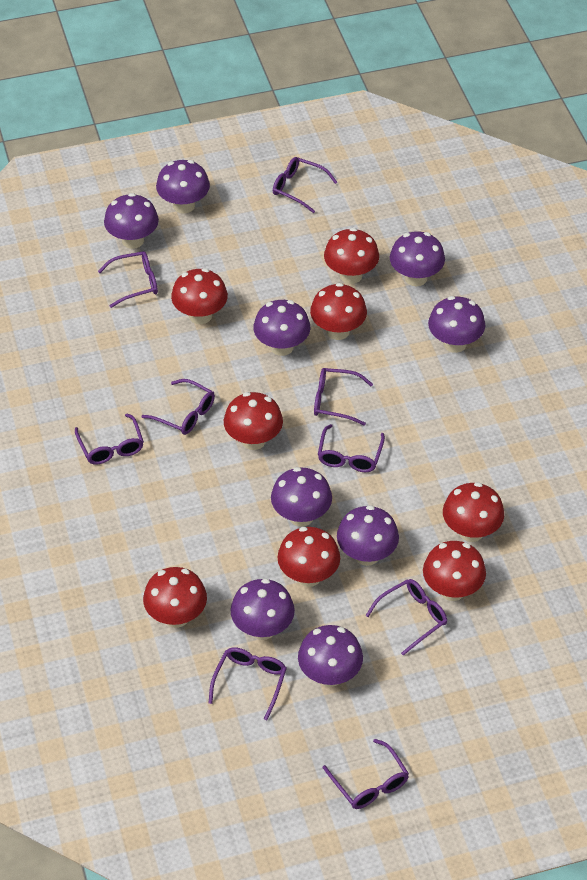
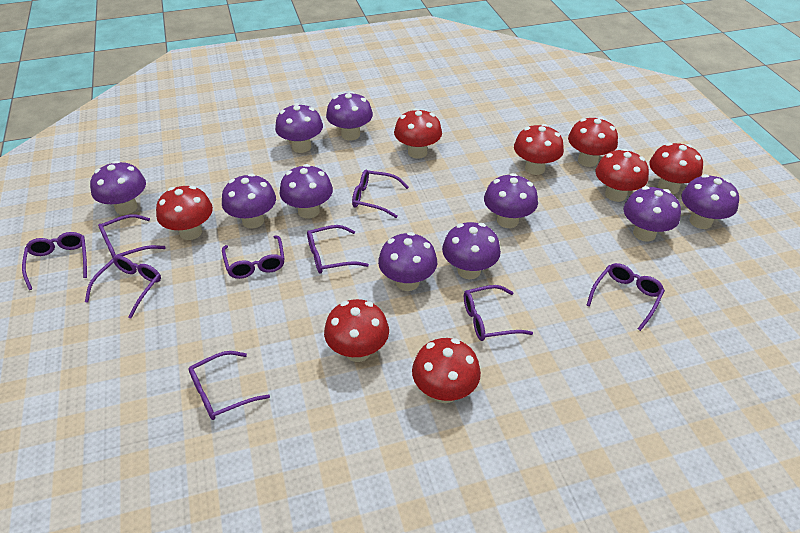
purple mushroom: [104,193,159,249] [156,160,210,214] [231,578,295,640] [253,300,310,356] [271,467,332,527] [298,625,363,687] [337,505,399,566] [390,231,445,286] [428,296,485,353] = 9 -> [90,161,146,215] [222,173,276,229] [275,103,323,153] [280,164,333,218] [326,91,373,140] [378,232,437,291] [442,222,501,279] [484,173,538,228] [624,186,681,242] [681,174,739,229] = 10

